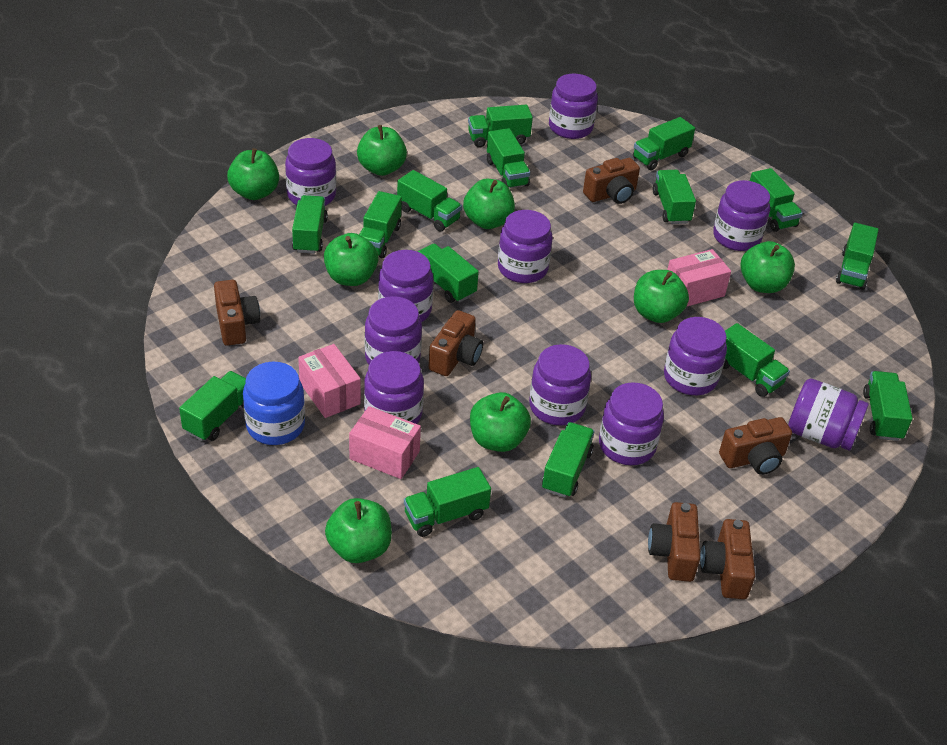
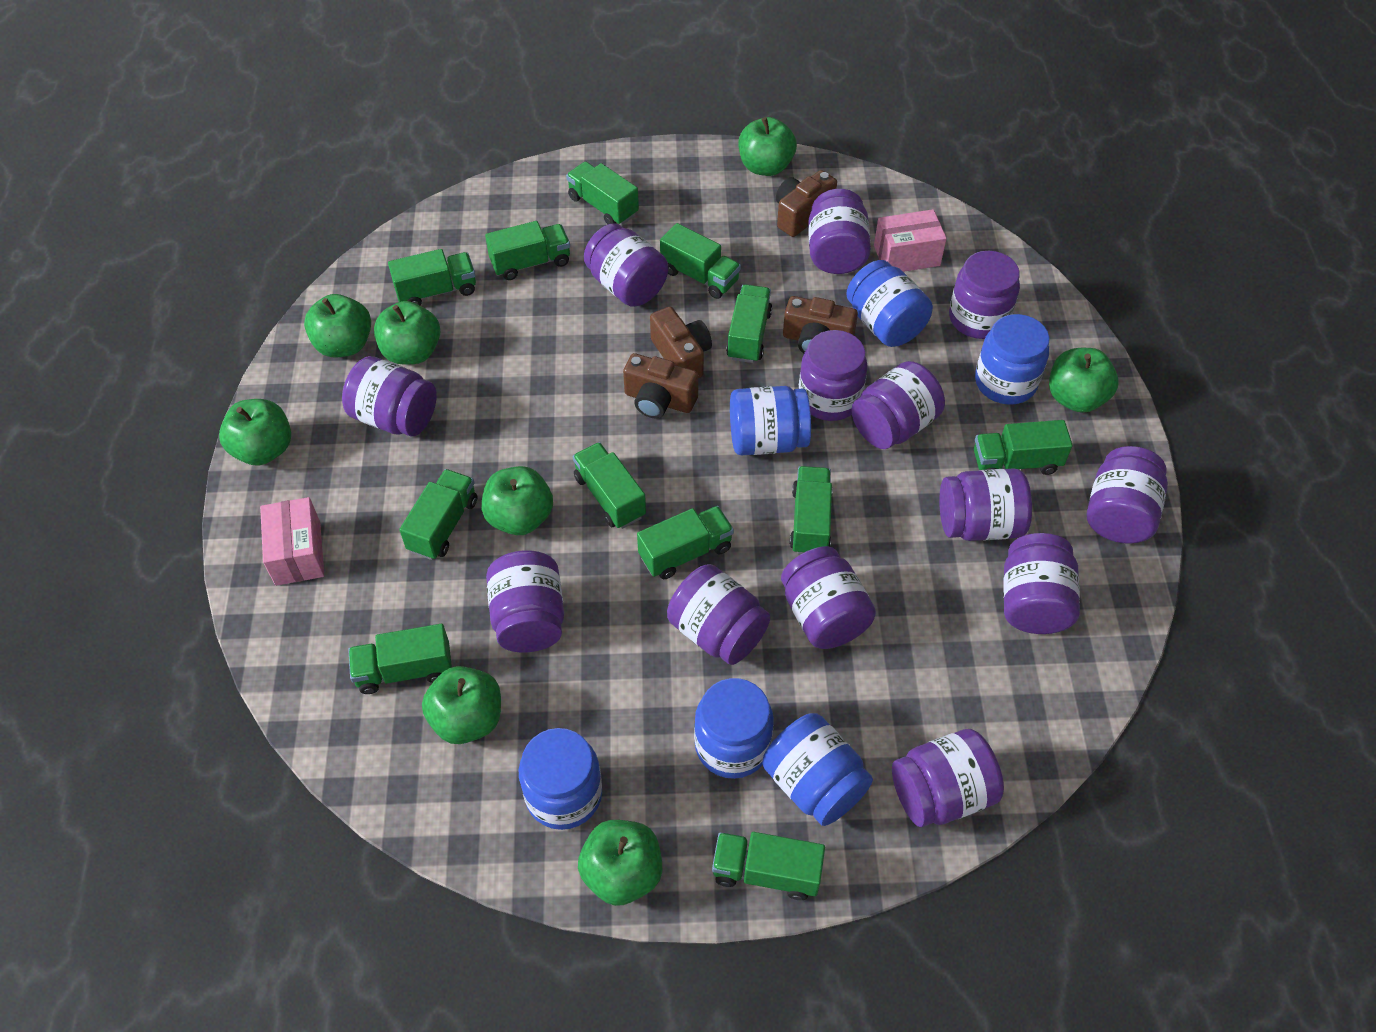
blue jar: [243,362,305,445] = 1 -> [519,728,602,830] [694,678,774,779] [730,386,811,455] [762,713,873,826] [846,260,933,347] [975,314,1050,405] = 6
brown camera: [214,280,260,346] [429,310,483,376] [583,158,640,204] [648,502,700,582] [700,519,755,599] [719,417,792,475] = 6 -> [623,353,698,418] [650,307,712,378] [776,170,837,237] [783,296,858,353] = 4
green truck: [179,371,246,441] [292,195,328,254] [359,191,402,258] [397,170,462,232] [404,467,491,537] [417,243,479,303] [468,105,533,148] [487,128,530,188] [542,422,595,498] [633,117,695,170] [653,170,696,224] [723,323,790,397] [750,168,803,232] [836,223,879,290] [863,371,913,441] = 15 -> [348,624,452,694] [388,249,476,305] [399,469,477,560] [485,221,570,280] [566,162,639,225] [573,442,646,529] [637,506,734,579] [660,223,741,299] [712,832,825,900] [726,284,772,363] [790,466,833,555] [974,420,1073,475] = 12
pink box: [298,344,361,418] [349,406,421,479] [667,249,731,307] = 3 -> [260,497,324,586] [874,209,947,272] = 2
purple jar: [285,138,336,206] [364,351,424,424] [365,296,422,365] [378,250,433,322] [498,210,553,283] [529,344,591,425] [549,74,598,139] [599,382,664,465] [664,317,727,395] [713,180,770,251] [788,379,869,450] = 11 -> [342,356,437,436] [486,550,564,652] [584,223,668,307] [667,564,770,665] [781,546,876,649] [799,330,868,421] [808,189,871,274] [851,361,945,449] [892,729,1004,827] [939,468,1032,541] [949,251,1020,339] [1003,533,1080,634] [1087,446,1168,544] = 13

